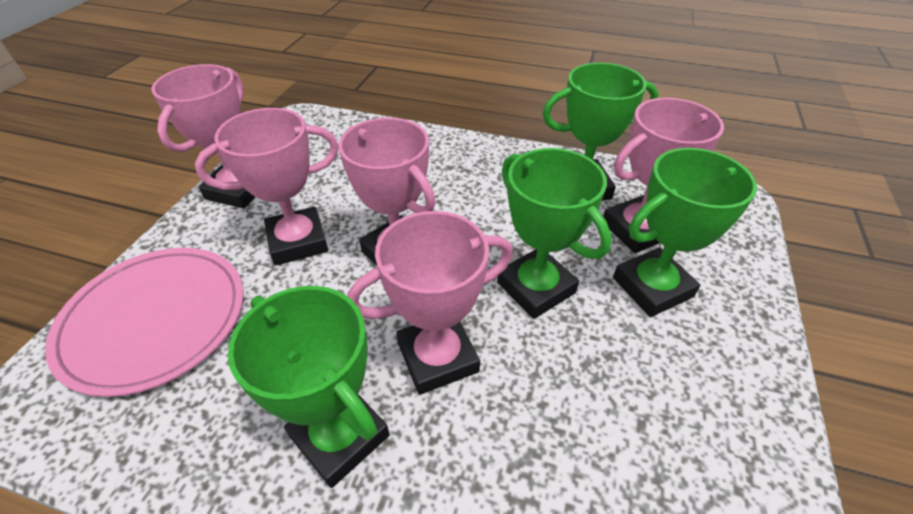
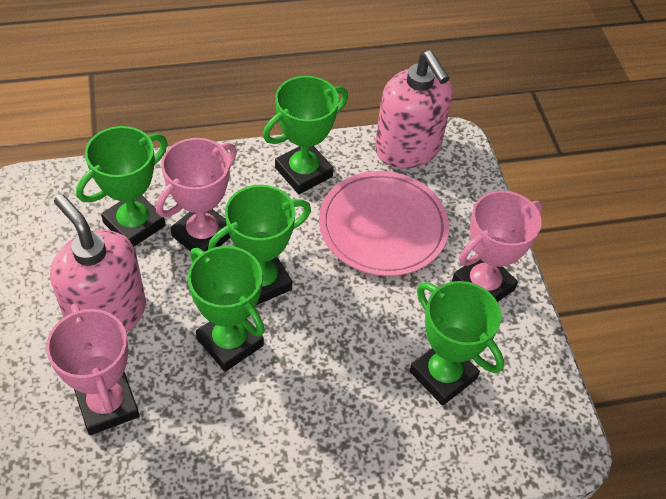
green trophy: [228,286,389,488] [497,148,612,319] [542,63,658,201] [613,148,757,317] = 4 -> [76,126,168,247] [188,246,265,372] [208,185,311,305] [263,76,348,194] [410,281,504,406] = 5
pink soap dispenser: none = 0 -> [50,194,146,333] [375,51,453,169] = 2
pink trophy: [151,64,255,208] [195,108,339,265] [339,118,435,265] [347,211,513,395] [603,98,724,253] = 5 -> [46,303,140,435] [156,138,237,252] [452,191,543,302] = 3

